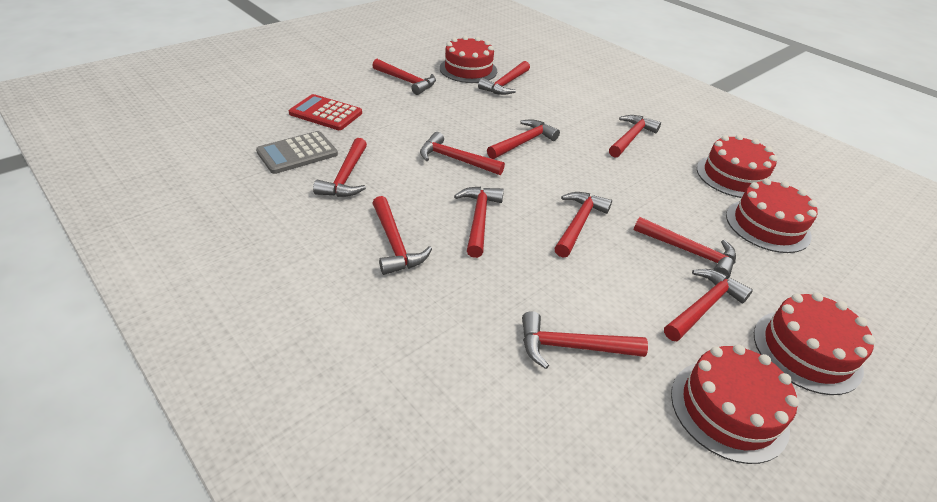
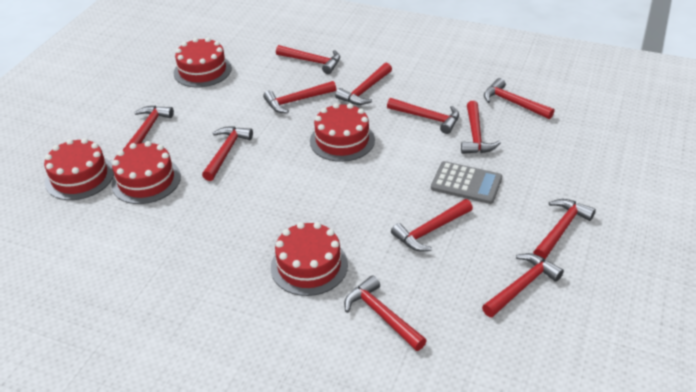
red calculator: [289,94,362,130] = 1 -> none = 0

